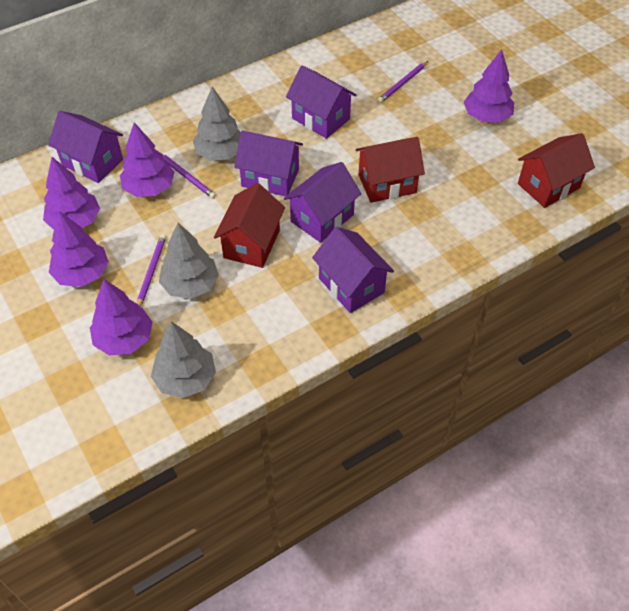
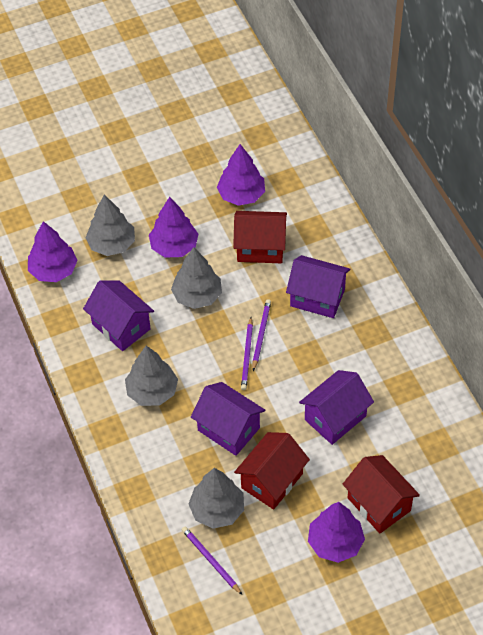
grey tree: [151,321,216,398] [159,223,219,299] [193,87,241,161] = 3 -> [85,194,135,256] [125,346,178,406] [171,247,222,309] [189,468,244,529] = 4
purple house: [48,111,123,183] [234,130,303,196] [284,162,361,243] [286,65,356,139] [312,227,394,313] = 5 -> [83,280,154,351] [191,382,265,456] [286,255,350,318] [299,370,374,445] = 4
purple tree: [43,157,100,230] [49,211,109,287] [90,279,153,356] [120,122,174,197] [463,50,514,122] = 5 -> [28,221,78,282] [149,197,198,257] [217,144,265,206] [308,502,365,563] = 4

